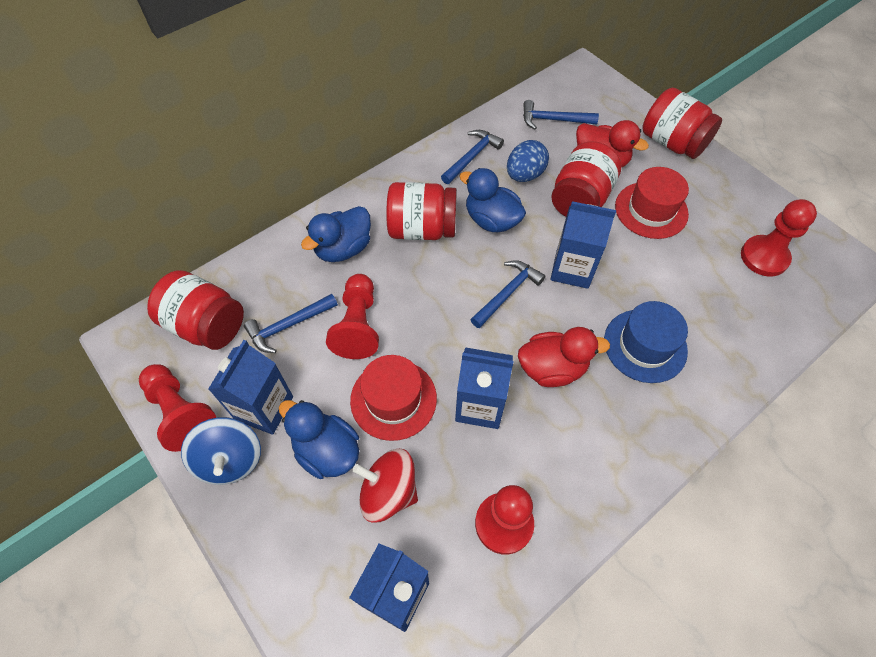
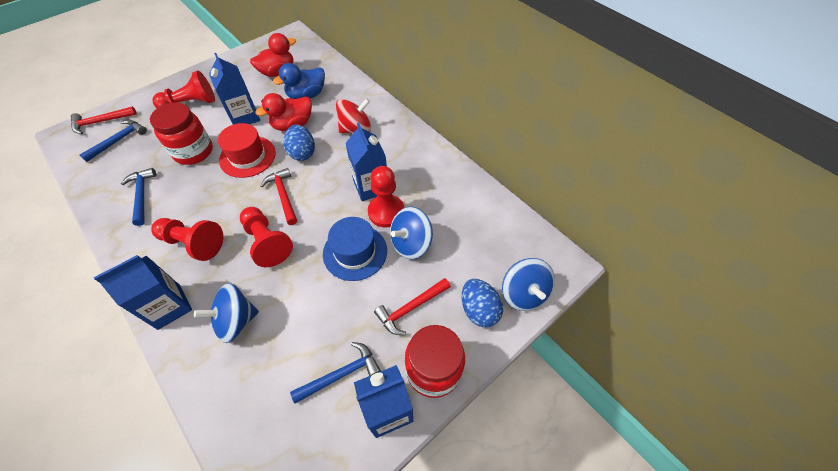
blue duck: [279,400,359,479] [301,206,371,262] [459,168,526,233] = 3 -> [273,63,325,99] = 1
blue egg: [507,140,549,182] = 1 -> [284,125,315,161] [462,279,503,327] = 2
blue hammer: [244,294,338,353] [441,130,504,184] [470,260,545,328] [523,100,599,129] = 4 -> [80,120,147,162] [121,168,156,226] [290,342,381,404] = 3
blue spinning top: [181,417,261,485] = 1 -> [194,283,259,343] [390,207,433,259] [502,258,555,311] = 3
red hammer: none = 0 -> [71,106,137,134] [261,168,297,225] [374,278,451,335] = 3
red hat: [350,355,437,441] [615,167,689,239] = 2 -> [218,123,276,178] = 1
red jar: [147,270,244,350] [386,182,457,240] [551,141,621,217] [643,88,722,159] = 4 -> [150,102,213,165] [405,325,465,398] = 2

